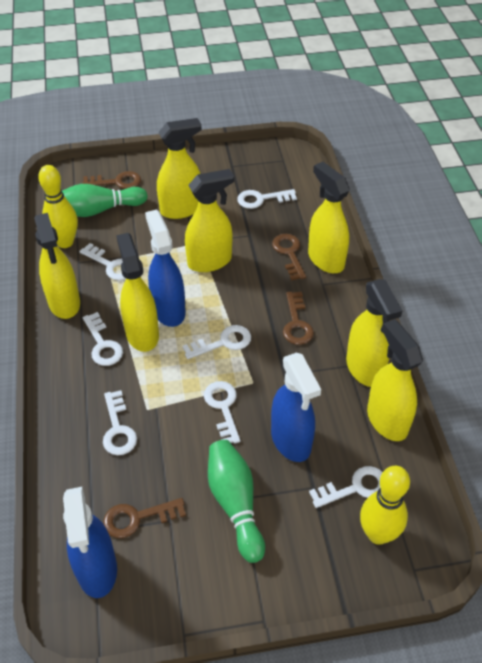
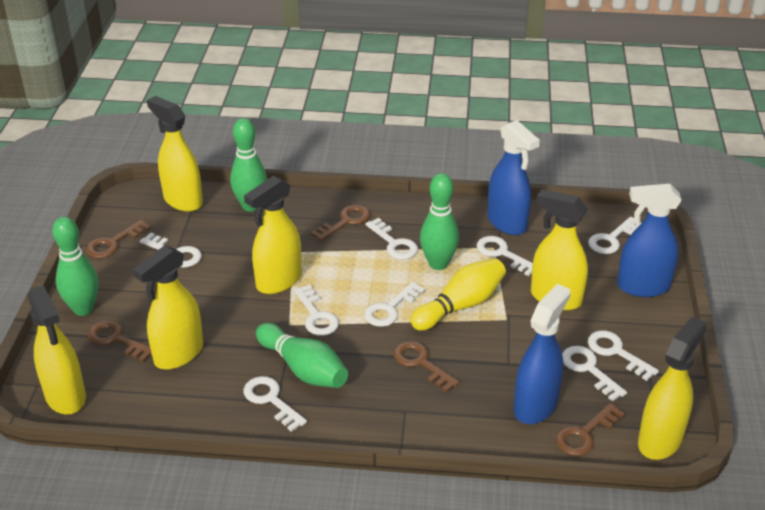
brown key: [82,171,141,189] [103,498,186,538] [272,234,306,281] [283,292,314,345] = 4 -> [86,220,151,259] [88,320,152,362] [311,205,370,242] [394,341,460,393] [556,403,625,456] = 5
green bowling pin: [62,184,148,217] [208,440,265,563] = 2 -> [52,216,99,316] [230,118,267,212] [256,323,348,388] [420,173,459,270] = 4
white key: [79,243,126,280] [83,312,123,366] [103,390,137,455] [182,325,251,359] [204,381,240,444] [237,189,297,209] [309,466,383,508] = 7 -> [140,233,202,268] [244,376,307,432] [294,285,339,336] [364,282,426,327] [365,218,418,260] [477,236,533,276] [562,346,627,401] [588,217,641,254] [588,330,659,381] = 9
yellow bowling pin: [38,165,78,248] [360,466,410,545] = 2 -> [411,258,506,331] = 1
yellow spray bottle: [34,213,80,319] [116,233,159,352] [157,118,202,219] [185,169,234,272] [308,162,350,273] [346,279,402,387] [367,319,423,441] = 7 -> [27,285,86,414] [133,245,203,370] [147,96,203,212] [244,176,302,294] [531,189,588,310] [638,317,707,460] = 6

